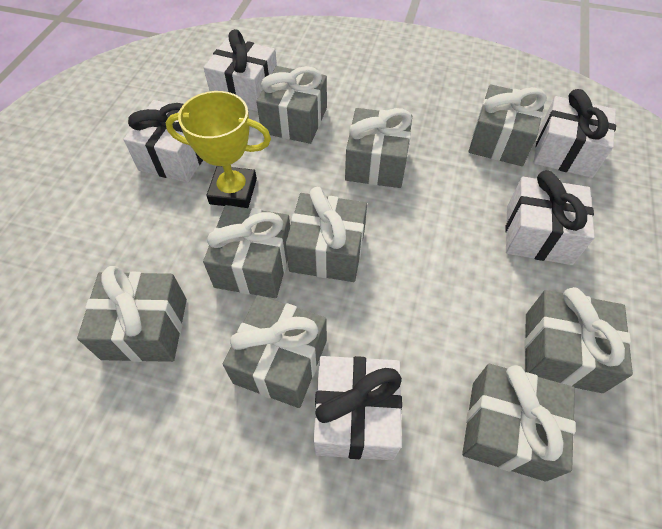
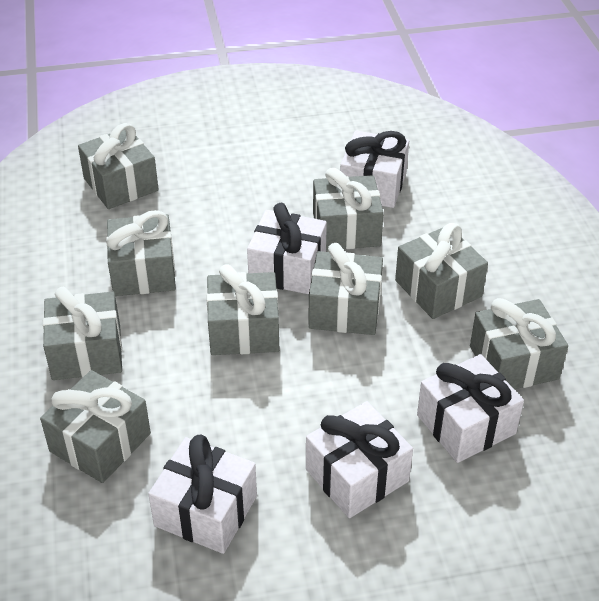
yellow trophy: [166,91,271,208] = 1 -> none = 0

